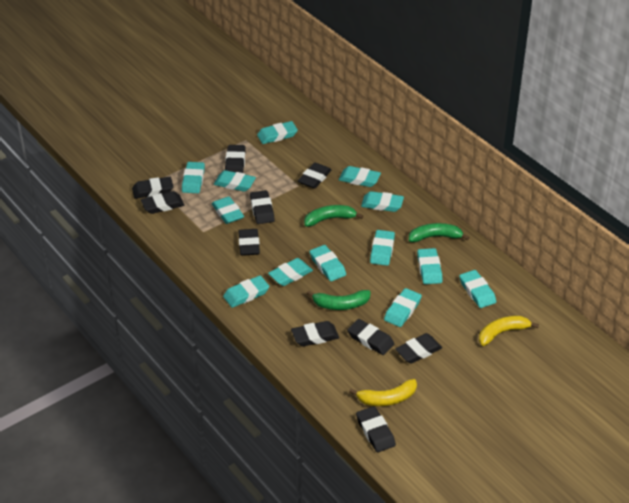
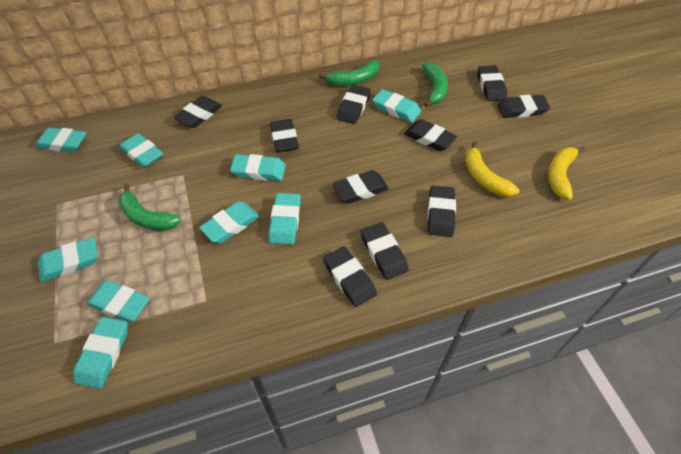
turquoise eraser: [182,162,205,193] [212,196,244,224] [214,170,256,192] [223,275,269,308] [257,121,298,144] [268,258,313,286] [309,245,346,281] [339,166,381,187] [361,191,404,212] [370,230,395,266] [384,288,422,327] [417,248,443,284] [459,270,496,308] = 13 -> [35,128,87,152] [38,237,98,282] [73,317,128,389] [86,280,150,323] [119,133,163,168] [199,201,260,243] [230,154,286,181] [269,193,301,245] [373,89,421,123] = 9

